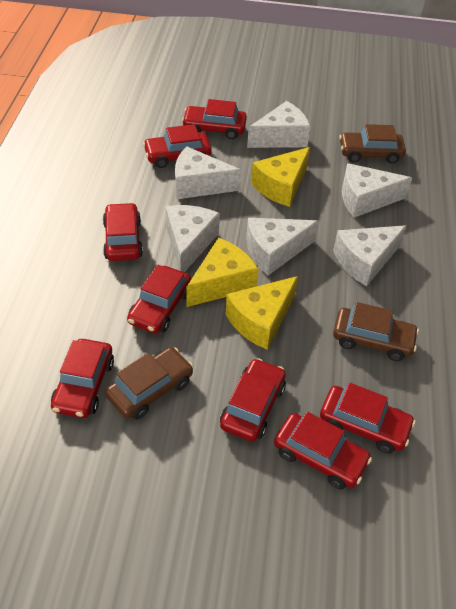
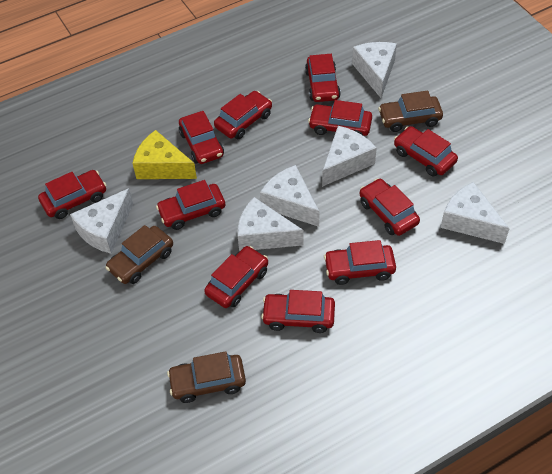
red car: [51,339,114,418] [103,203,143,261] [127,265,191,334] [143,124,211,168] [182,99,247,139] [220,358,286,442] [274,412,372,489] [320,383,415,454] = 8 -> [38,170,106,219] [156,180,225,230] [179,111,224,164] [204,246,268,308] [214,91,272,139] [261,290,335,333] [305,54,341,102] [308,100,372,136] [324,240,396,285] [360,178,420,236] [394,126,458,177] = 11
yellow cheese: [186,238,259,307] [226,276,298,350] [251,147,310,207] = 3 -> [132,130,197,179] = 1

